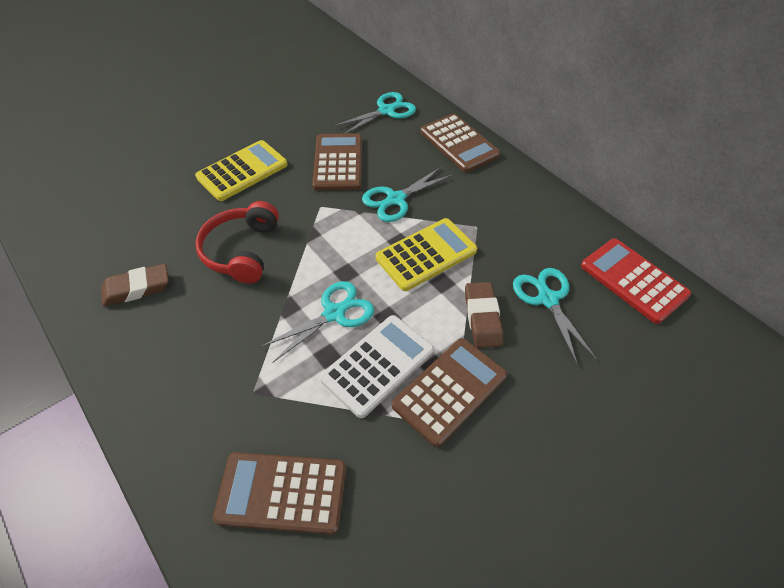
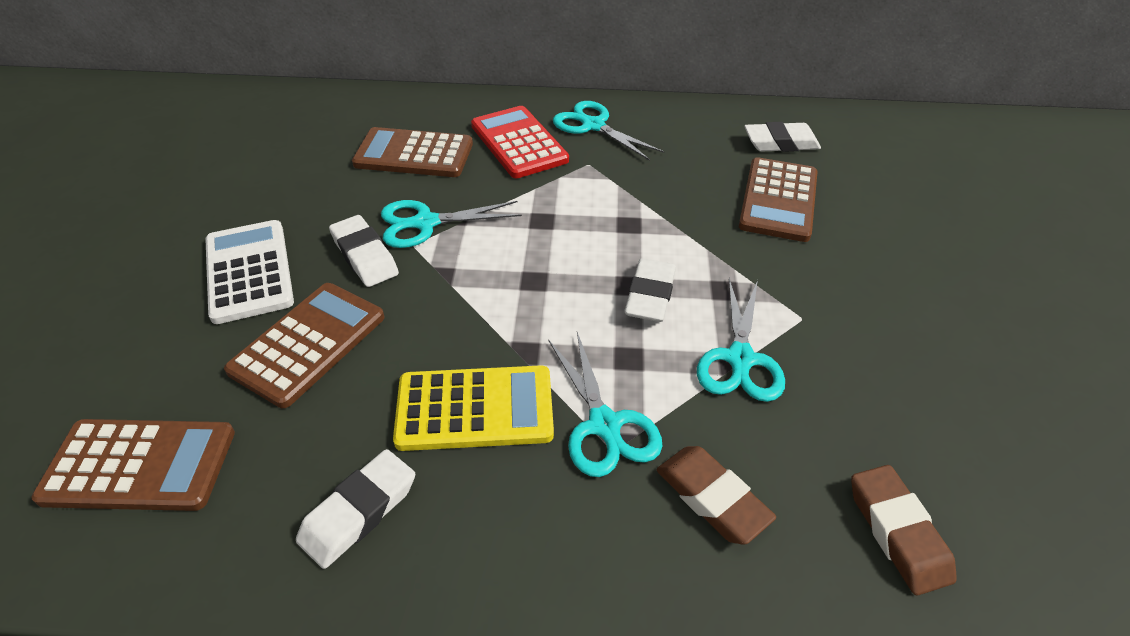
red headphones: [195,201,279,284] = 1 -> none = 0
white eraser: none = 0 -> [296,449,415,569] [329,215,399,287] [624,258,676,322] [744,122,821,152] = 4
yellow calculator: [195,140,288,201] [375,218,477,291] = 2 -> [393,365,554,451] = 1

